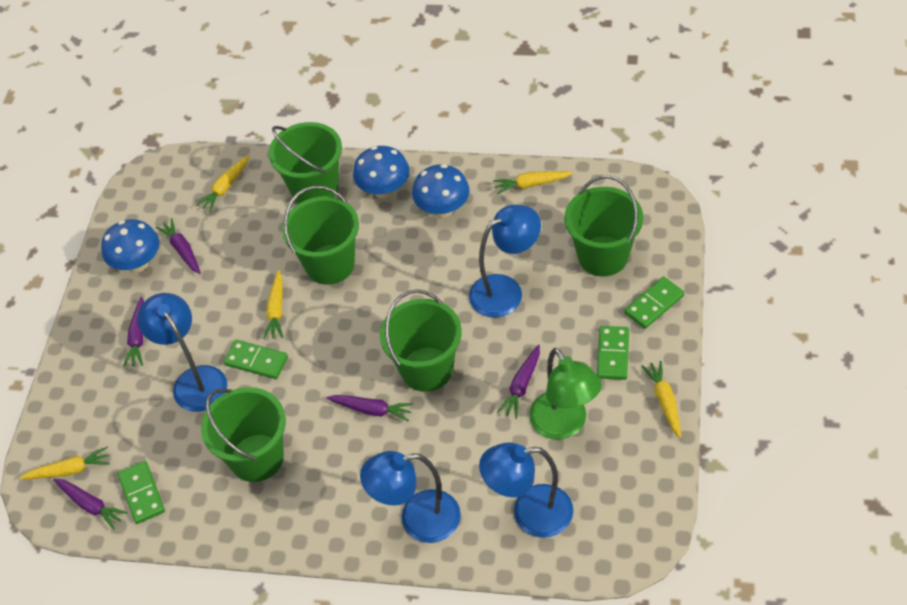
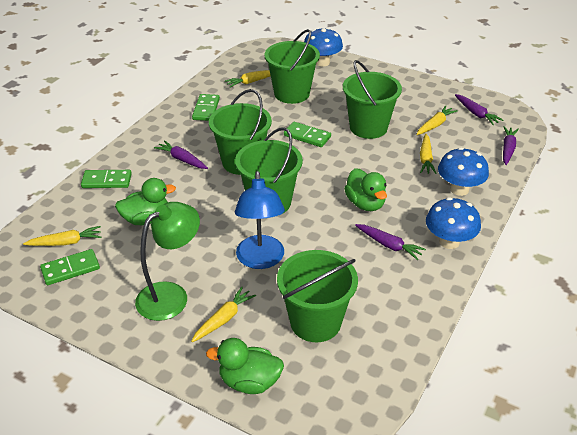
blue lamp: [138,293,227,412] [360,451,461,543] [469,205,541,317] [479,442,573,538] = 4 -> [235,171,285,269] = 1
green duck: none = 0 -> [115,178,176,225] [206,338,284,394] [344,168,387,211] = 3
purple carrot: [53,478,128,530] [123,297,144,367] [155,218,201,274] [326,395,414,422] [497,344,540,419] = 5 -> [154,140,208,169] [355,224,426,260] [455,94,503,125] [503,127,519,165] = 4

